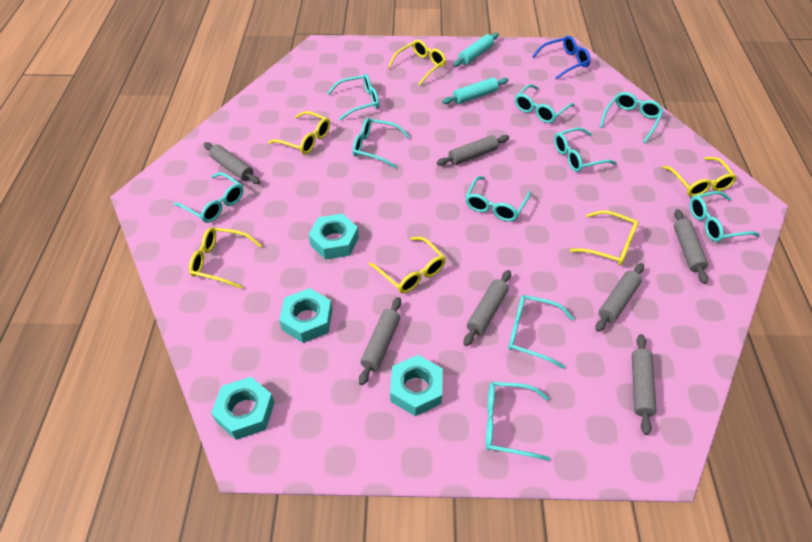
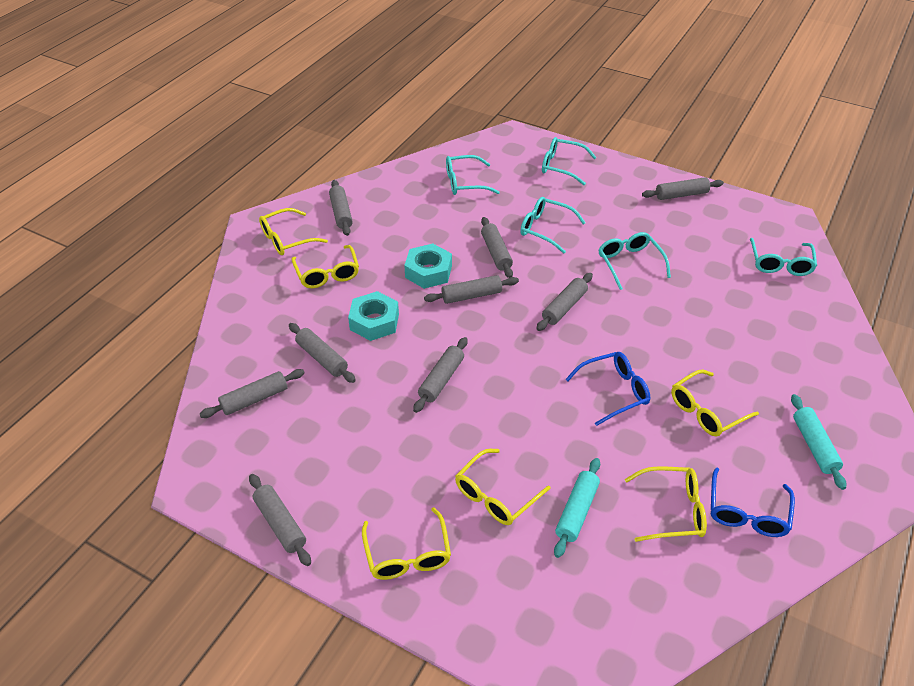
blue glasses: [532,36,591,80] = 1 -> [565,352,650,426] [711,467,795,537] = 2
grey rolling pin: [204,142,260,184] [359,297,401,385] [436,135,509,166] [464,270,511,346] [595,263,644,332] [632,334,657,435] [674,209,708,284] = 7 -> [200,369,305,418] [249,474,311,566] [289,323,356,383] [329,180,353,236] [413,337,468,413] [424,275,519,304] [481,217,513,278] [536,273,593,331] [642,177,724,200] = 9
turquoise glasses: [174,172,244,223] [328,74,379,121] [352,118,410,168] [465,176,531,221] [486,382,550,461] [508,295,574,369] [515,84,575,123] [554,127,617,172] [600,92,663,143] [690,191,760,242] = 10 -> [446,155,500,195] [520,197,586,253] [542,137,597,185] [598,232,671,290] [750,238,817,276] = 5
turquoise nut: [211,377,275,440] [279,288,332,343] [309,214,359,260] [390,355,443,416] = 4 -> [348,291,399,341] [404,244,452,289] = 2

